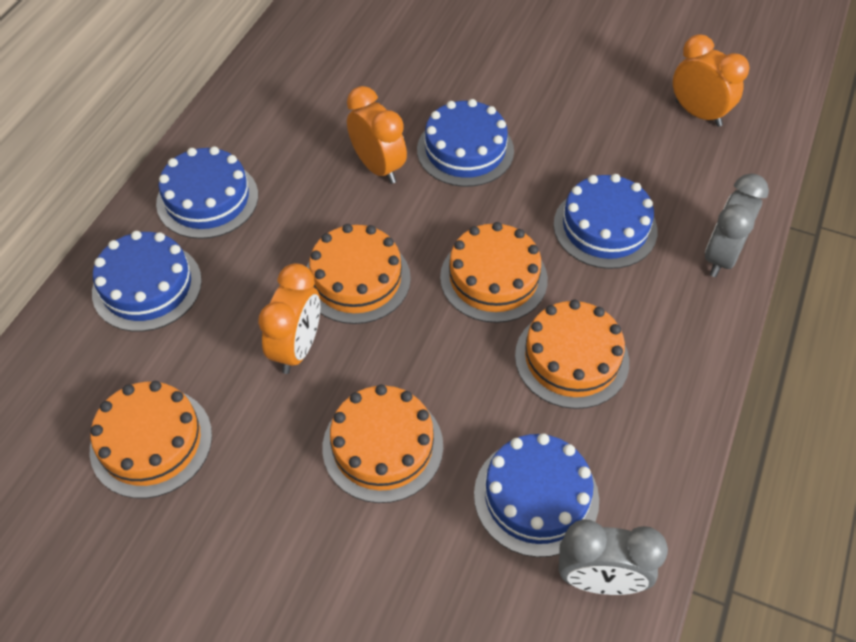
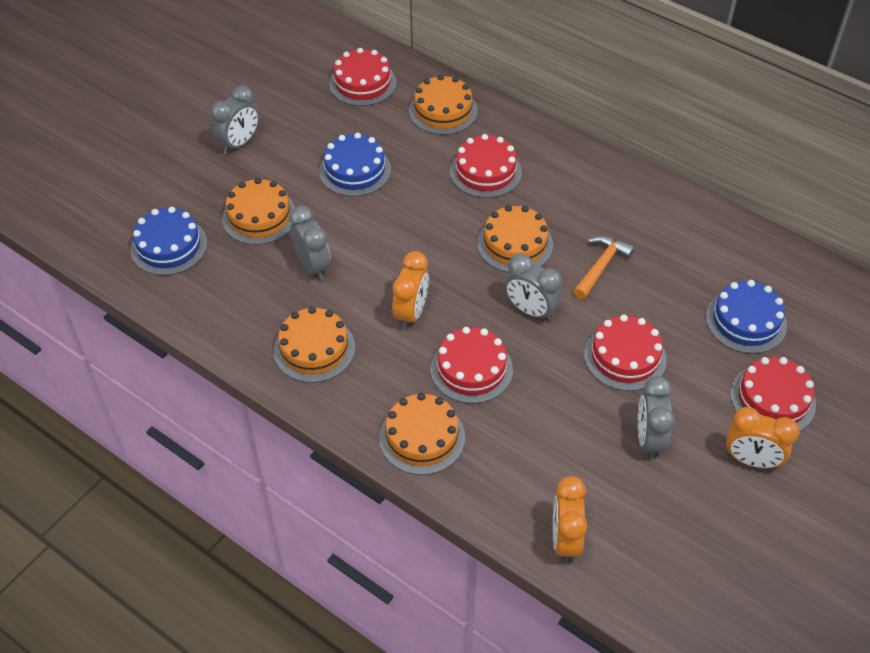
blue cake: [92,231,202,332] [156,147,258,239] [417,99,514,187] [474,433,599,557] [553,174,657,269] = 5 -> [130,207,207,275] [319,133,391,197] [706,280,787,354] = 3
grey clock: [559,519,668,595] [705,173,769,277] = 2 -> [210,85,259,154] [289,206,331,280] [505,254,562,321] [638,376,675,460] = 4
orange hammer: none = 0 -> [573,236,635,299] = 1
red cake: none = 0 -> [329,48,396,106] [430,327,513,404] [450,134,522,198] [584,314,667,391] [730,357,816,431] = 5

